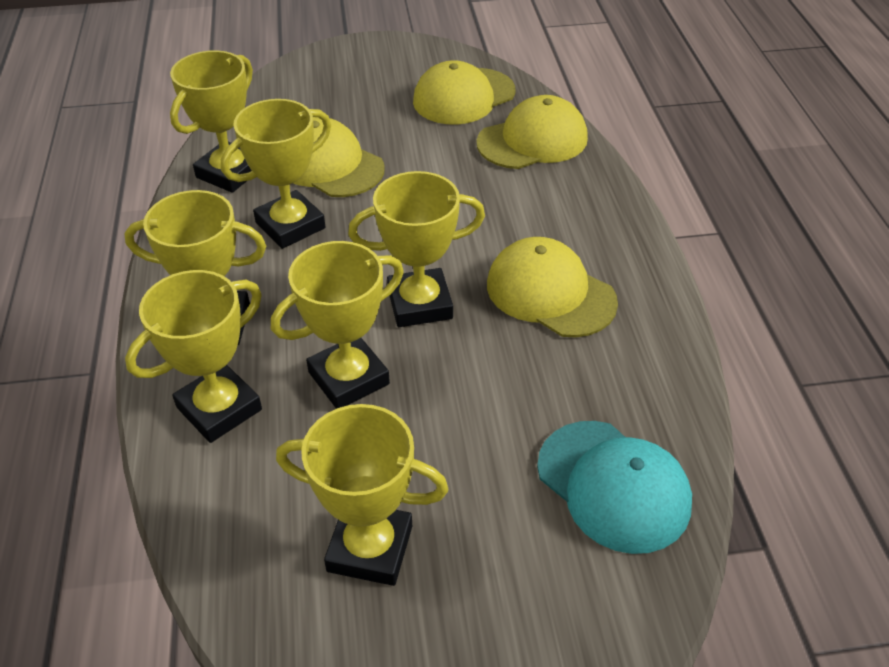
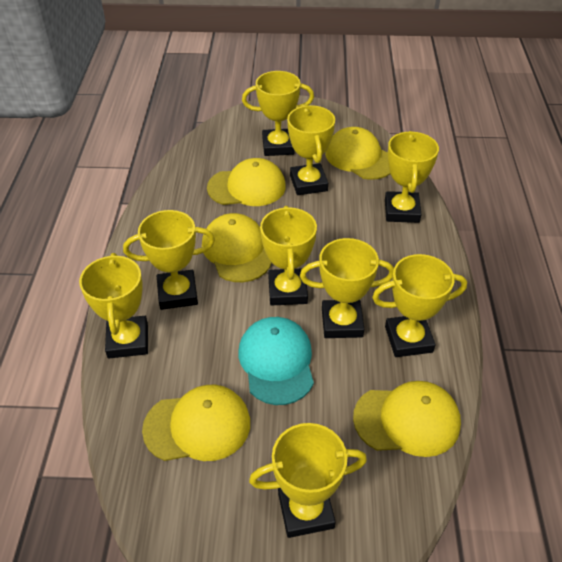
yellow cap: [293,117,385,197] [413,60,515,124] [477,95,588,169] [487,237,618,337] = 4 -> [142,385,250,461] [202,213,272,282] [207,158,286,206] [325,127,390,180] [353,381,461,457] = 5
yellow trophy: [124,190,266,345] [125,270,262,443] [170,50,253,193] [221,99,331,249] [271,241,404,409] [276,404,448,586] [348,171,485,327] = 7 -> [79,253,148,359] [123,210,215,310] [242,71,314,156] [249,423,367,538] [260,206,317,306] [287,105,335,195] [300,238,394,338] [372,254,467,357] [385,131,439,223] = 9

